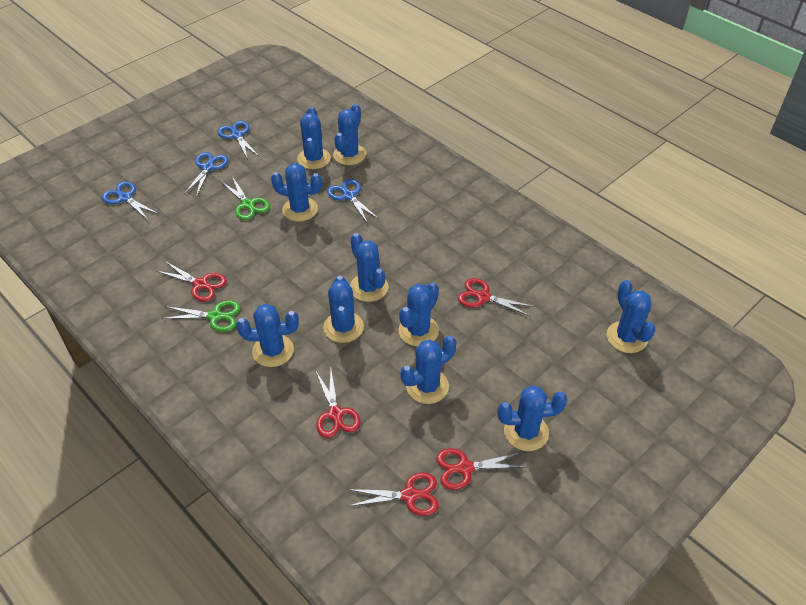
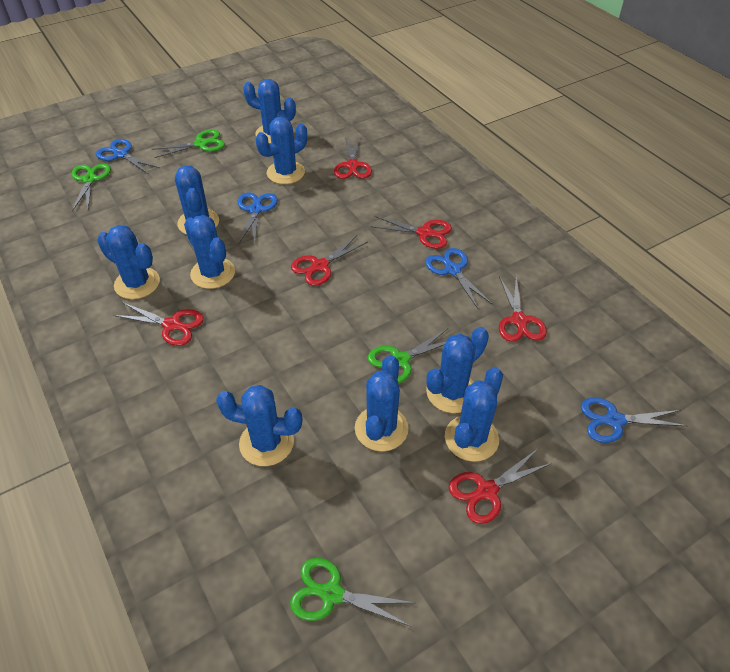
blue cactus: [236,304,299,367] [271,163,322,222] [297,107,331,169] [323,276,364,343] [333,104,366,165] [350,233,388,302] [398,282,439,347] [401,336,456,404] [498,386,567,451] [607,280,656,353] = 10 -> [97,225,160,299] [175,166,219,235] [184,215,235,289] [216,385,302,466] [243,79,296,144] [256,117,307,184] [355,355,409,451] [426,327,489,413] [445,367,503,462] = 9
green scissors: [162,300,241,332] [222,176,270,220] = 2 -> [72,164,111,211] [152,130,225,158] [290,558,415,626] [368,328,448,384] = 4
red scissors: [157,261,227,302] [315,370,361,438] [347,473,439,516] [436,448,525,490] [458,278,535,316] = 5 -> [113,302,204,346] [291,235,368,286] [334,137,372,179] [370,216,452,249] [449,449,552,524] [499,276,547,342] = 6

